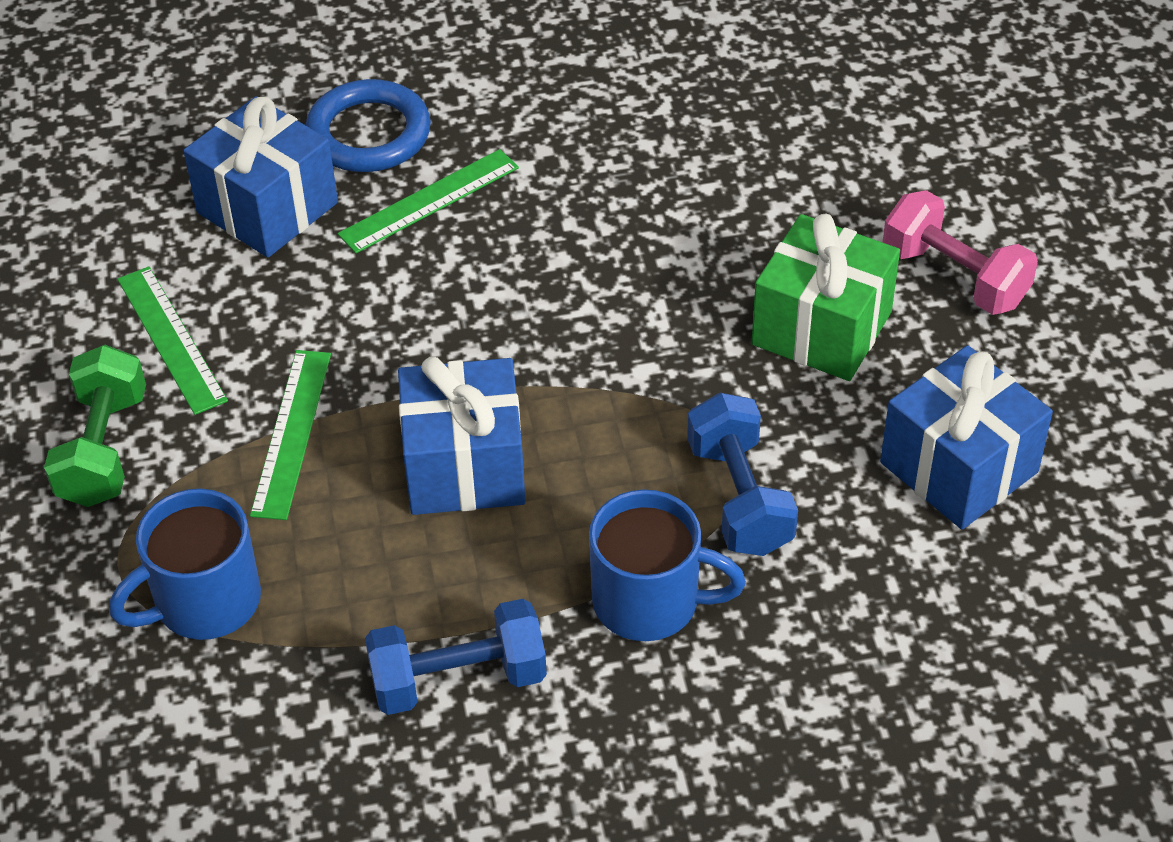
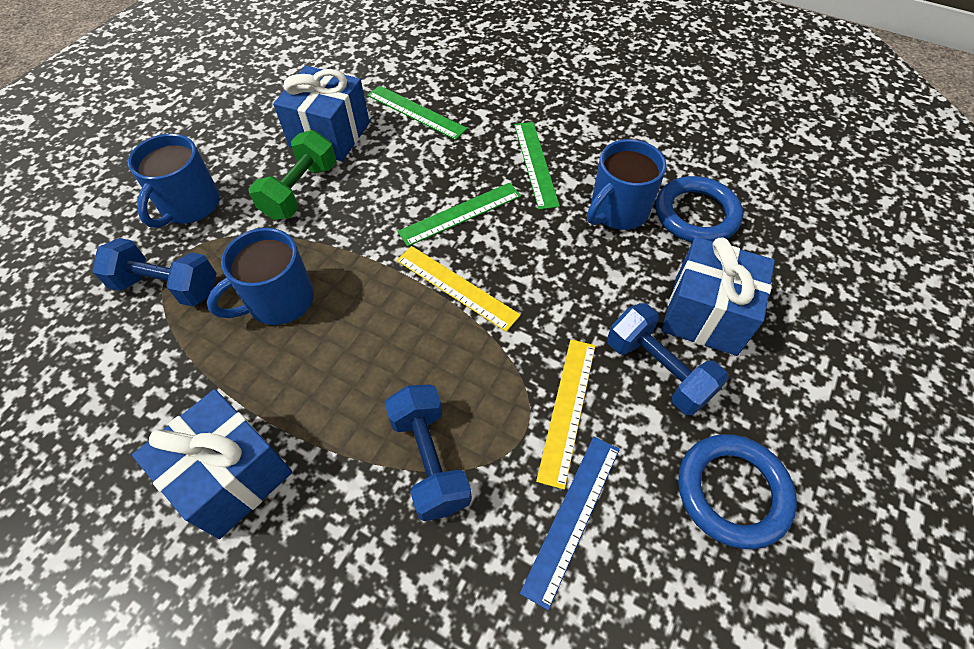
blue dumbbell: [365,599,547,715] [687,393,798,556] = 2 -> [92,238,217,307] [385,384,472,521] [607,303,729,415] = 3
blue mug: [109,489,261,640] [589,489,746,641] = 2 -> [128,134,220,228] [207,228,314,325] [587,139,666,230] = 3
blue ring: [306,79,431,172] = 1 -> [656,176,743,242] [678,434,797,549] = 2
blue ruler: none = 0 -> [520,436,620,610] = 1
green gift: [752,214,900,381] = 1 -> none = 0
pink dumbbell: [883,190,1038,315] = 1 -> none = 0
yellow ruler: none = 0 -> [397,246,521,332] [536,340,595,490] = 2

